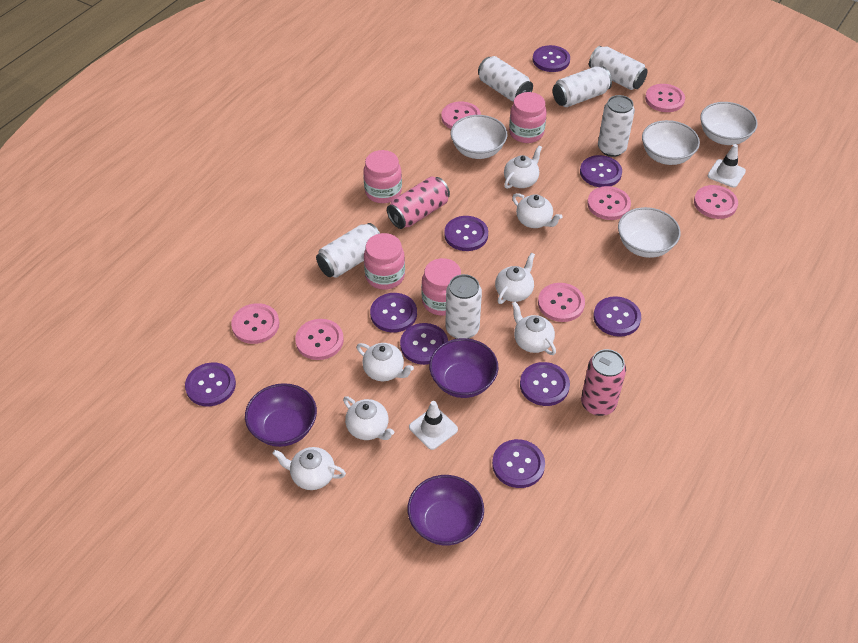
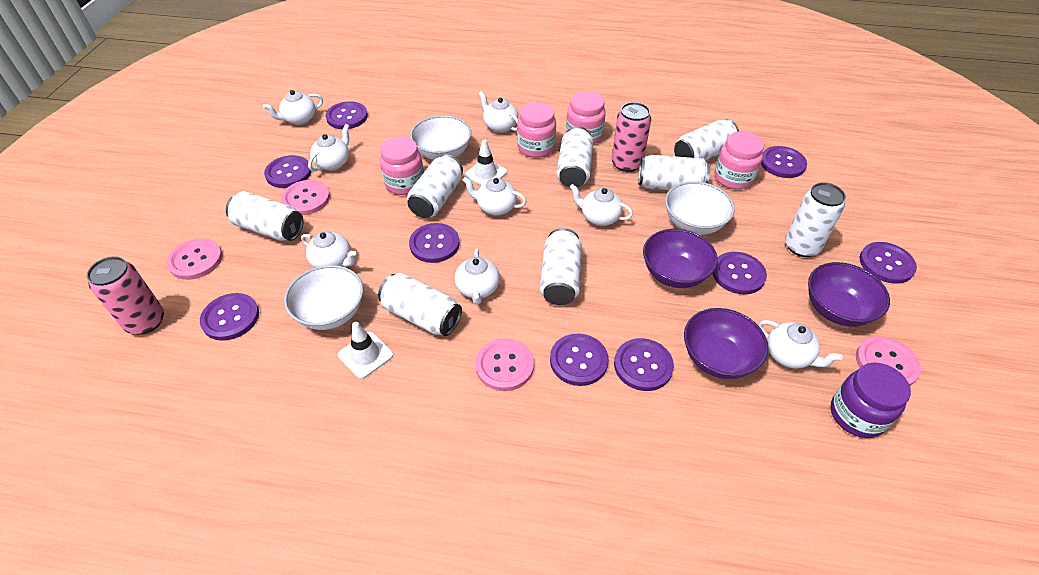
pink button: [231,303,280,344] [295,319,344,360] [441,102,481,129] [538,283,585,322] [587,186,631,220] [645,84,685,112] [694,185,738,219] = 7 -> [167,238,223,280] [281,180,330,215] [475,338,534,391] [856,336,921,386] = 4
purple jar: none = 0 -> [831,362,911,438] = 1
white bowl: [451,115,507,159] [618,207,680,258] [642,120,700,165] [700,102,758,145] = 4 -> [284,265,363,330] [410,115,471,160] [665,181,735,235] = 3
white can: [316,223,381,278] [445,274,482,339] [478,56,533,102] [553,66,612,107] [589,46,648,90] [598,95,635,157] = 6 -> [226,191,303,241] [378,273,462,336] [407,154,463,218] [540,228,582,305] [557,127,593,188] [638,155,710,190] [674,119,739,161] [785,182,846,257] = 8
white teapot: [273,447,346,490] [343,397,394,440] [357,343,414,381] [495,253,535,304] [504,145,542,189] [512,193,562,228] [512,301,556,355] = 7 -> [263,90,323,125] [301,232,357,268] [308,124,349,171] [455,248,500,305] [463,177,527,216] [479,91,518,133] [570,184,633,226] [759,320,843,369] = 8

